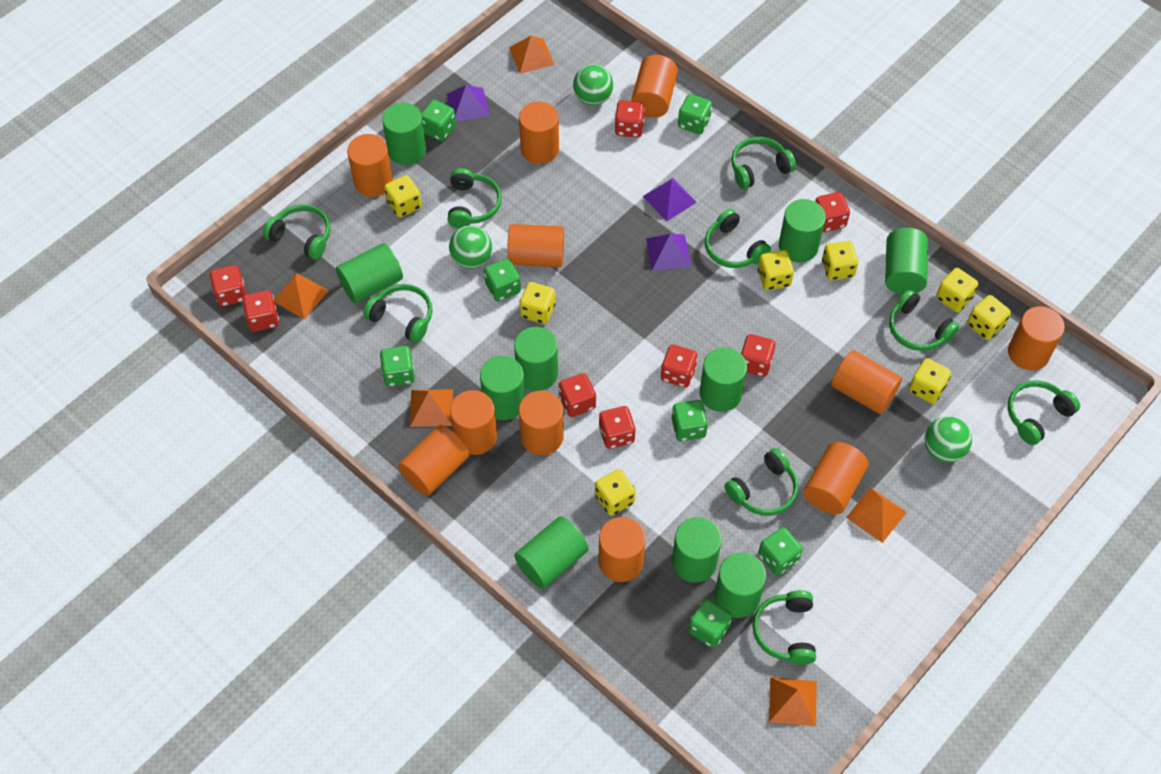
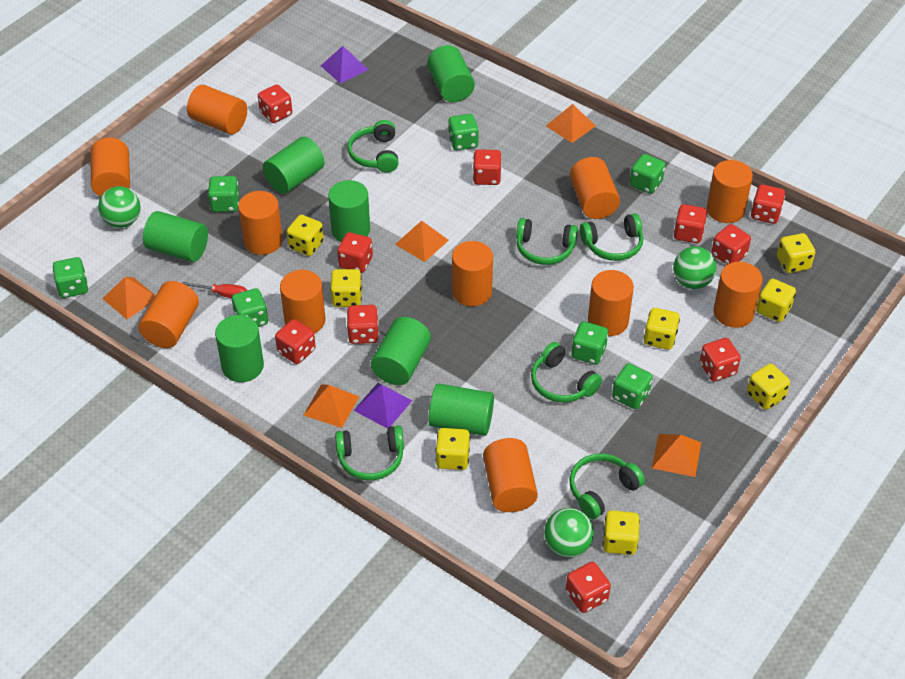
green cylinder: [336,243,403,303] [382,103,426,165] [480,356,525,420] [514,327,558,391] [514,516,588,589] [672,517,722,583] [700,347,747,412] [714,553,766,618] [779,199,826,263] [885,228,928,294] = 10 -> [143,211,208,262] [215,315,264,382] [263,136,325,194] [328,180,370,242] [371,317,431,385] [427,45,475,102] [429,383,494,436] = 7
green headphones: [263,204,330,260] [363,284,432,343] [448,168,502,229] [705,209,771,268] [725,448,798,516] [731,137,796,189] [753,590,816,665] [889,289,959,351] [1007,380,1080,445] = 9 -> [335,426,404,480] [347,120,399,173] [516,218,578,265] [531,342,602,403] [569,454,645,519] [580,213,643,261] = 6
purple pyramid: [447,85,490,122] [643,178,697,221] [646,234,691,271] = 3 -> [321,46,368,84] [354,383,412,429] = 2
red dice: [210,265,247,307] [242,290,279,332] [559,373,596,417] [599,406,636,449] [615,100,645,138] [661,345,698,388] [741,334,776,377] [815,192,850,232] = 8 -> [258,84,292,123] [275,319,316,364] [337,232,373,273] [347,305,379,344] [473,149,502,185] [566,562,611,613] [674,204,707,243] [700,338,741,381] [711,224,751,265] [751,184,785,224] = 10
red screwdriver: none = 0 -> [182,282,247,298] = 1

